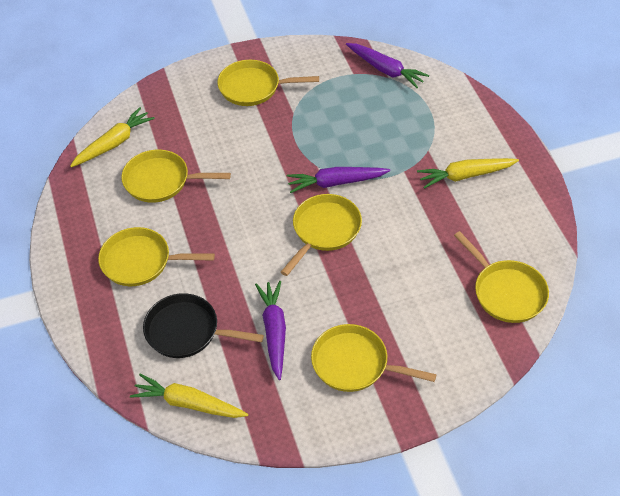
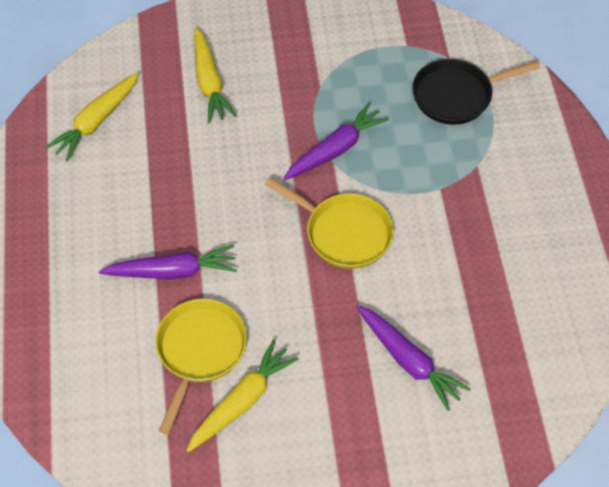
yellow pan: [98,227,215,286] [121,150,231,203] [217,60,319,106] [281,194,362,276] [311,324,437,392] [454,231,549,323] = 6 -> [155,299,247,434] [265,177,394,269] = 2

